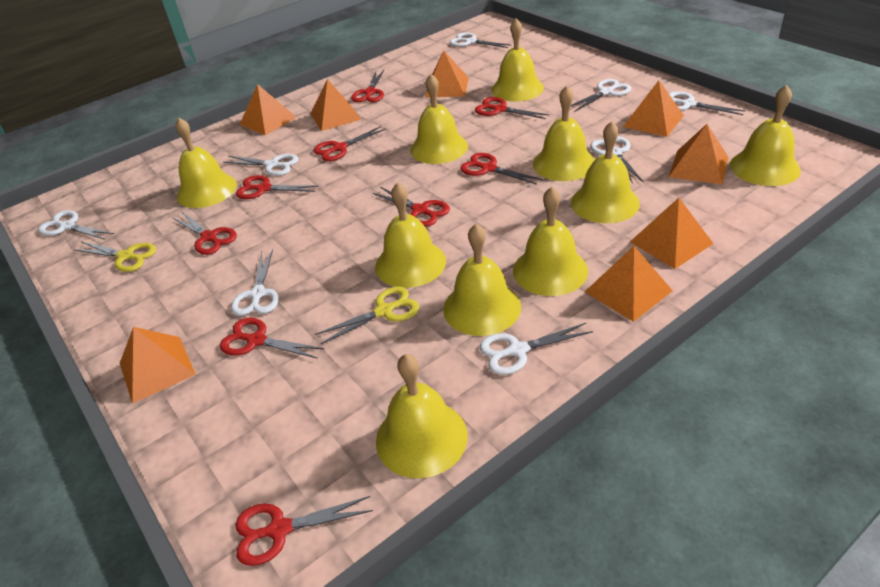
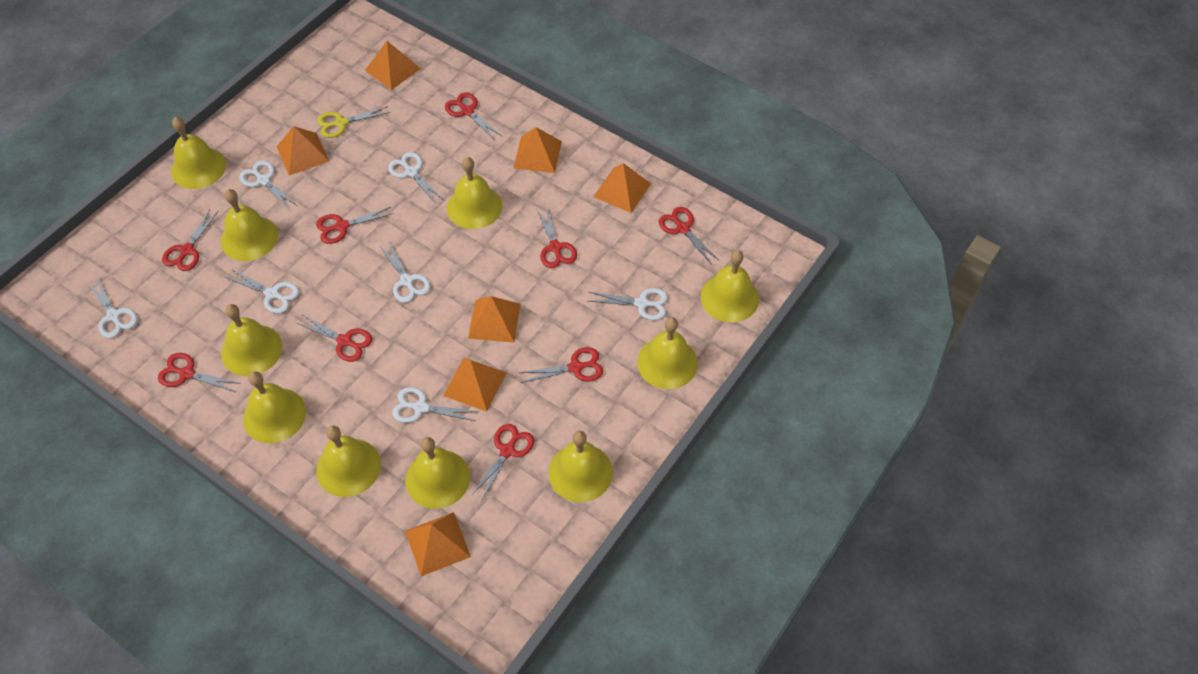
orange pyramid: [120,327,196,404] [240,84,297,135] [310,79,362,131] [425,50,469,98] [585,246,673,322] [623,80,684,137] [630,198,714,269] [669,124,729,185] = 8 -> [276,126,330,176] [365,41,421,90] [405,512,471,576] [443,358,507,411] [468,296,521,343] [513,127,562,173] [593,163,651,213] = 7
white scissors: [38,210,114,240] [223,154,299,176] [231,249,279,316] [449,32,512,48] [480,323,593,375] [571,79,631,112] [590,136,644,184] [669,91,746,115] = 8 -> [88,276,138,338] [225,269,299,314] [239,160,298,211] [379,242,431,303] [388,152,444,204] [392,387,477,423] [589,288,668,320] = 7
yellow scissors: [74,242,156,272] [315,287,420,344] = 2 -> [317,106,390,138] = 1

